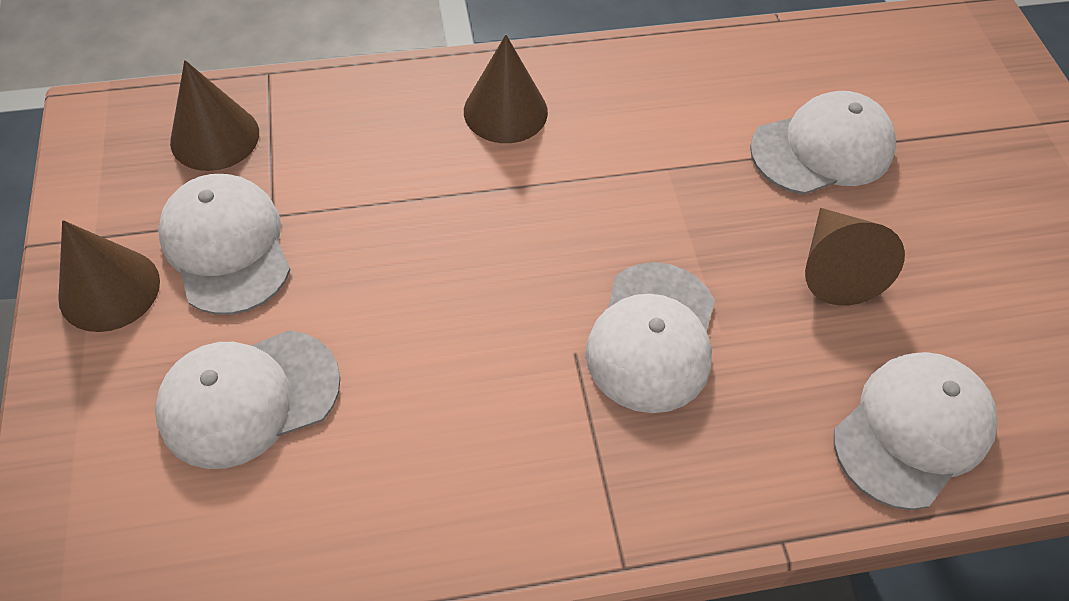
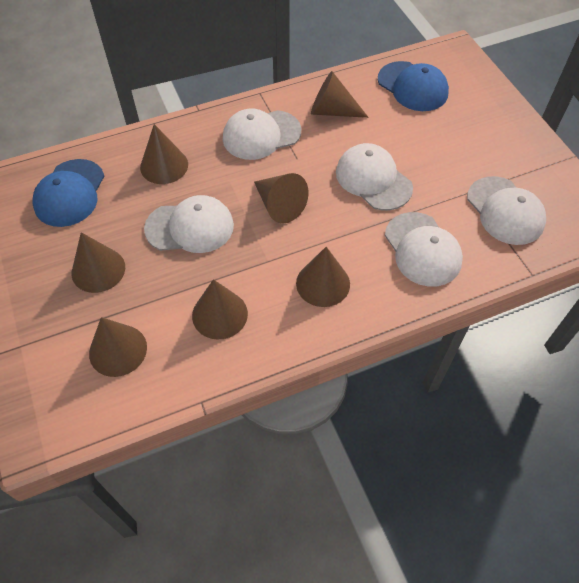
blue cap: none = 0 -> [32,159,104,227] [378,61,449,111] = 2
brown cone: [58,220,160,332] [170,60,259,171] [464,35,548,143] [805,208,905,306] = 4 -> [72,232,125,293] [89,317,147,377] [140,124,188,184] [192,279,248,340] [254,173,309,223] [296,247,350,307] [311,71,368,118] = 7

